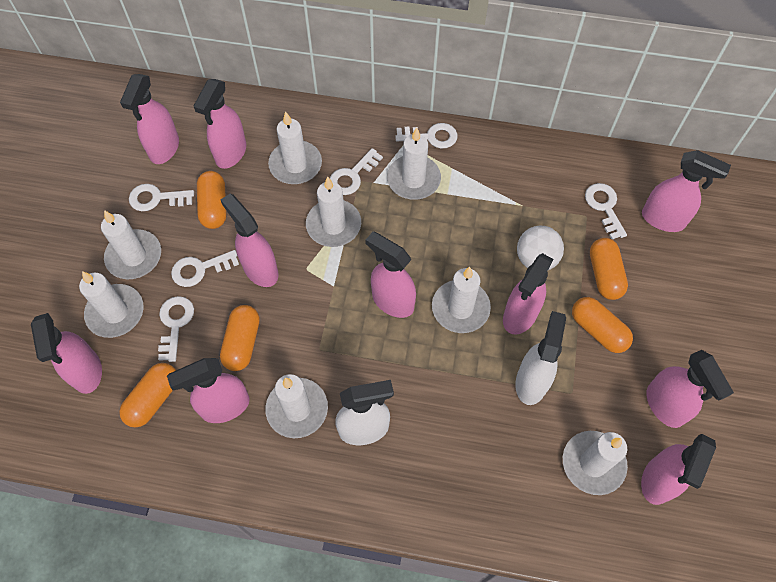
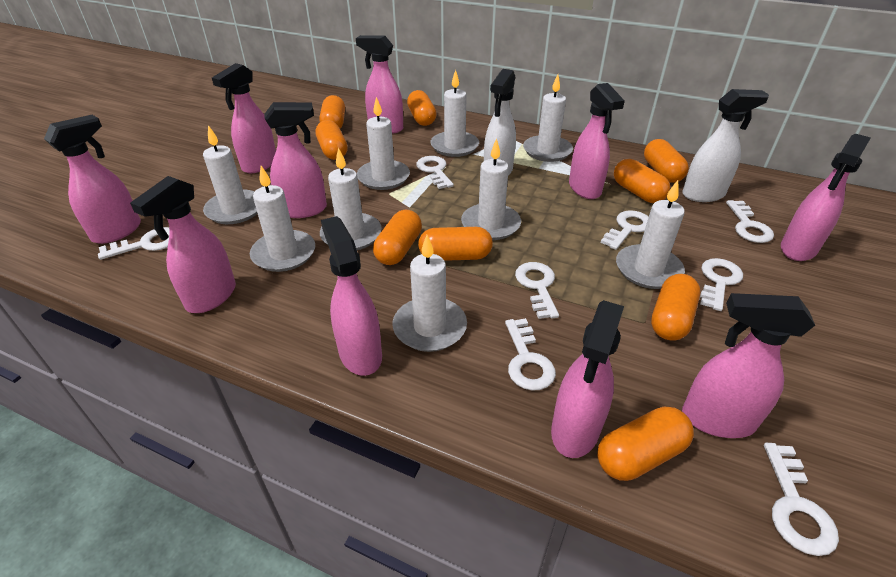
orange capsule: [119,363,176,428] [197,171,226,229] [220,305,260,371] [572,297,633,353] [590,238,628,300] = 5 -> [316,120,348,160] [320,95,345,128] [373,210,422,265] [407,90,436,126] [418,227,493,261] [597,406,694,481] [614,159,670,203] [644,139,689,183] [651,274,700,341] = 9
white ball: [517,226,564,270] = 1 -> none = 0
white candle: [79,271,144,338] [101,210,161,279] [265,374,328,438] [268,111,322,184] [306,177,361,247] [387,128,441,200] [432,267,491,333] [563,431,628,495] = 8 -> [203,125,257,224] [250,166,315,272] [320,148,382,250] [357,97,410,190] [393,235,467,352] [431,70,479,157] [461,138,521,240] [523,75,573,162] [616,180,685,289] = 9
white key: [129,184,194,211] [158,296,194,362] [171,250,239,287] [330,148,383,195] [395,123,458,149] [585,183,627,239] = 6 -> [98,227,170,260] [416,156,454,189] [505,318,556,391] [515,262,559,319] [600,210,649,250] [700,258,743,311] [726,200,774,243] [764,443,839,556] = 8

